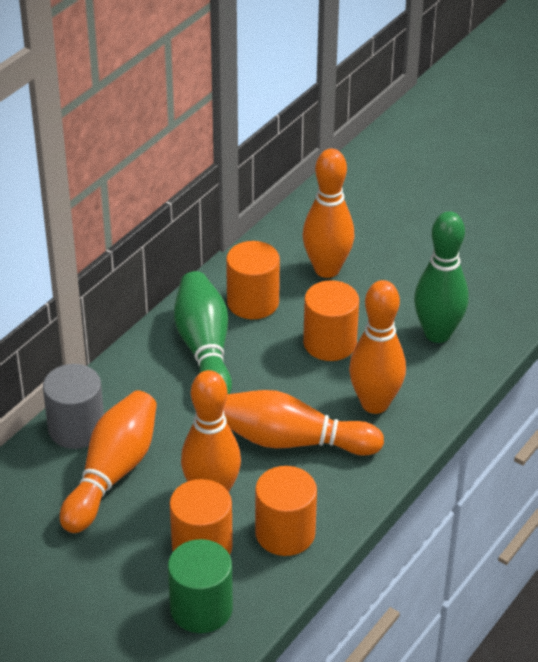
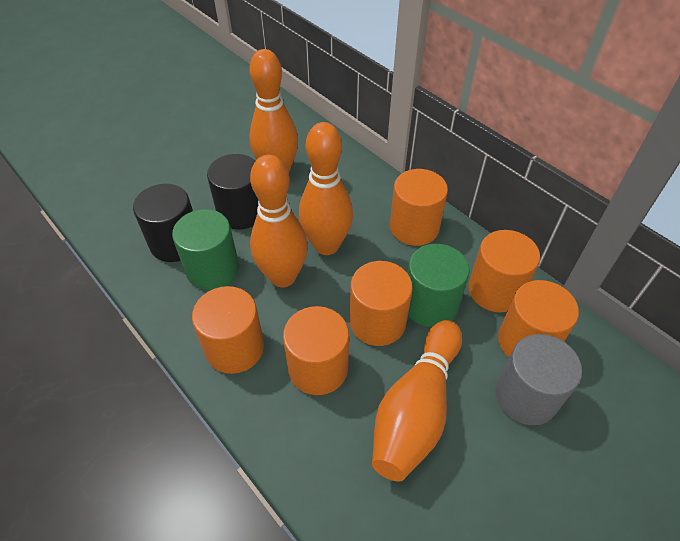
black cylinder: none = 0 -> [133,184,193,262] [207,154,258,230] = 2
green bowling pin: [174,271,232,394] [414,211,469,343] = 2 -> none = 0
green cylinder: [168,539,233,633] = 1 -> [172,209,239,290] [407,244,470,327] = 2
orange bowling pin: [60,391,157,533] [181,370,241,492] [223,390,384,456] [302,149,355,278] [349,280,406,414] = 5 -> [249,49,298,174] [250,155,308,287] [299,122,353,255] [372,320,462,482] = 4
orange cylinder: [170,479,233,555] [226,241,280,319] [255,466,317,556] [303,280,359,361] = 4 -> [192,286,264,374] [283,306,349,395] [350,261,413,346] [390,169,448,246] [468,230,540,312] [498,280,579,357] = 6

